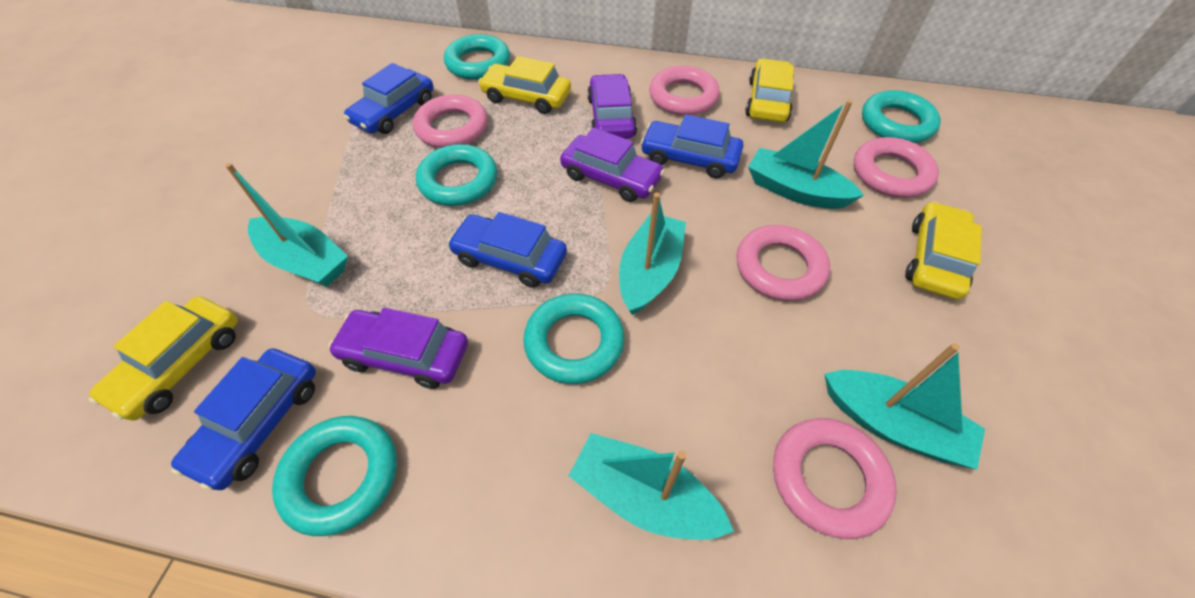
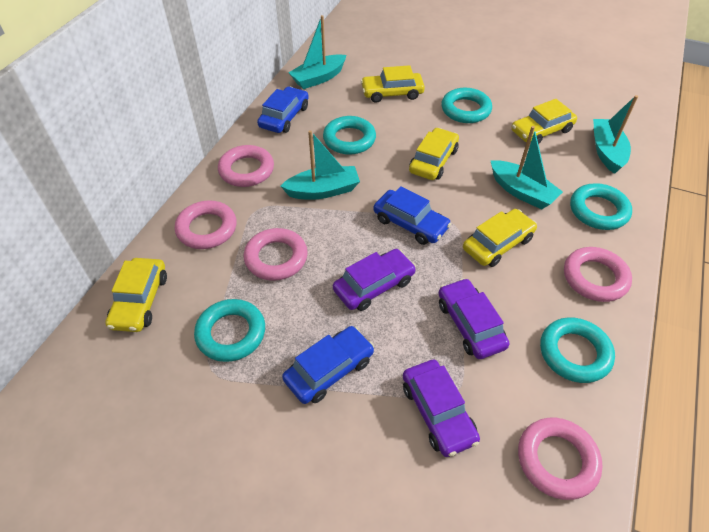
blue car: [171,348,316,490] [344,63,434,134] [448,212,567,288] [641,115,743,178] = 4 -> [257,87,309,133] [282,326,374,404] [373,186,451,245] = 3
turquoise boat: [225,163,348,287] [569,433,734,540] [619,193,686,315] [748,100,864,209] [825,343,985,470] = 5 -> [281,130,360,200] [288,15,346,89] [491,126,563,210] [593,95,638,174] = 4
yellow car: [88,296,238,421] [478,56,571,114] [745,58,794,122] [905,201,982,300] = 4 -> [105,258,167,332] [361,65,425,103] [409,128,459,180] [463,209,537,267] [511,99,577,144] = 5

